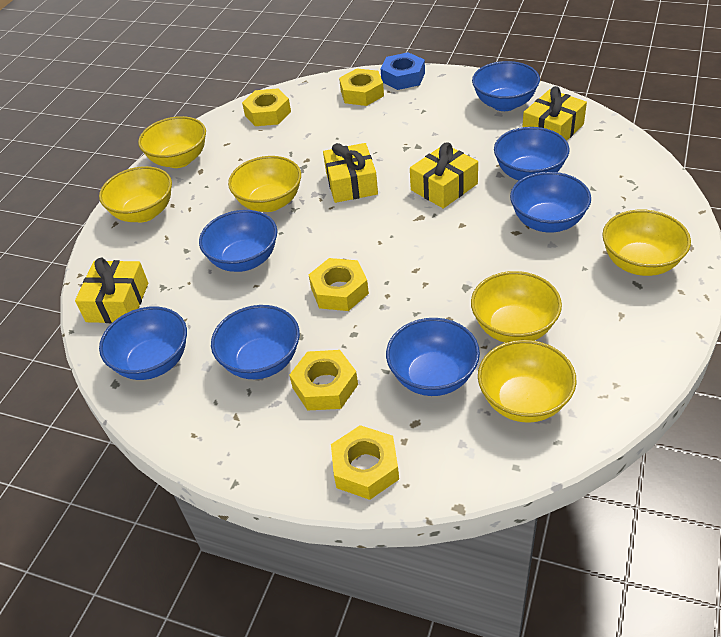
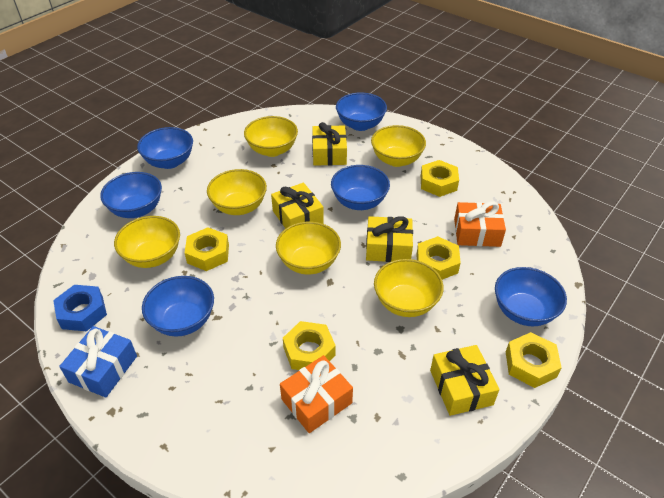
blue bowl: [99,306,187,380] [199,210,277,272] [211,305,300,379] [386,318,480,396] [472,61,540,111] [494,127,570,180] [510,172,591,233] = 7 -> [100,172,162,218] [137,127,193,169] [142,276,214,337] [331,165,390,210] [336,92,387,131] [495,267,567,326] = 6
blue gift: none = 0 -> [59,326,137,398] = 1
orange gift: none = 0 -> [280,355,353,433] [454,202,506,247] = 2

